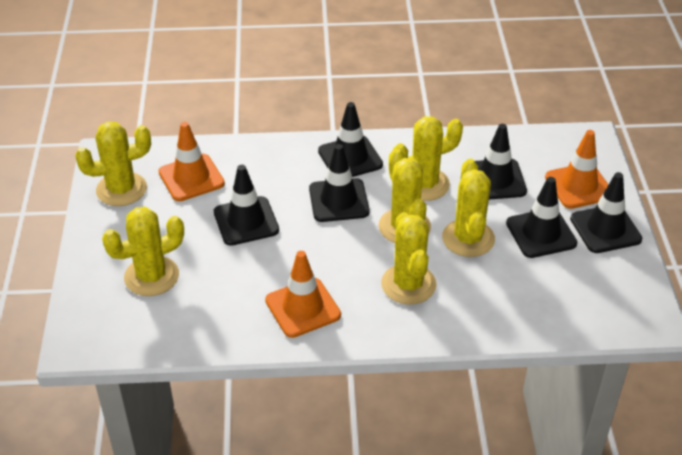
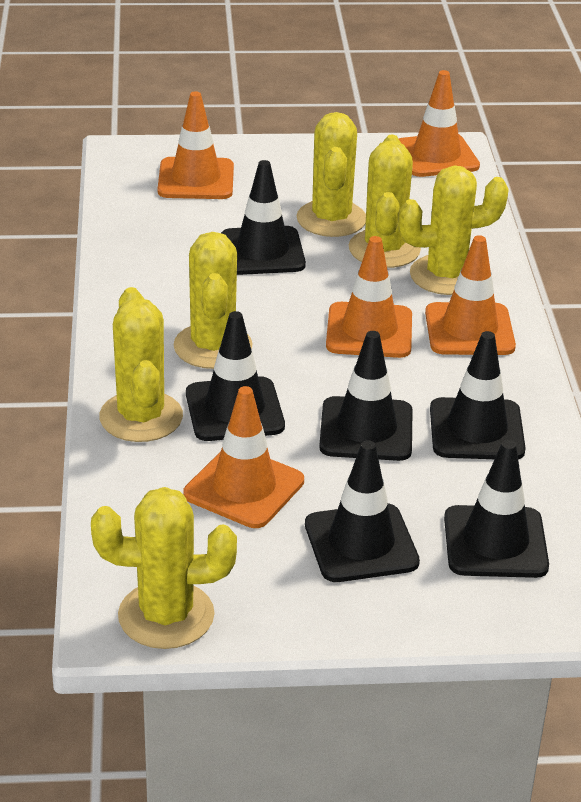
orange traffic cone: [158,122,225,201] [265,251,341,338] [545,130,609,209] = 3 -> [158,91,234,199] [183,386,304,528] [326,236,412,358] [399,70,480,177] [425,235,516,355] = 5

